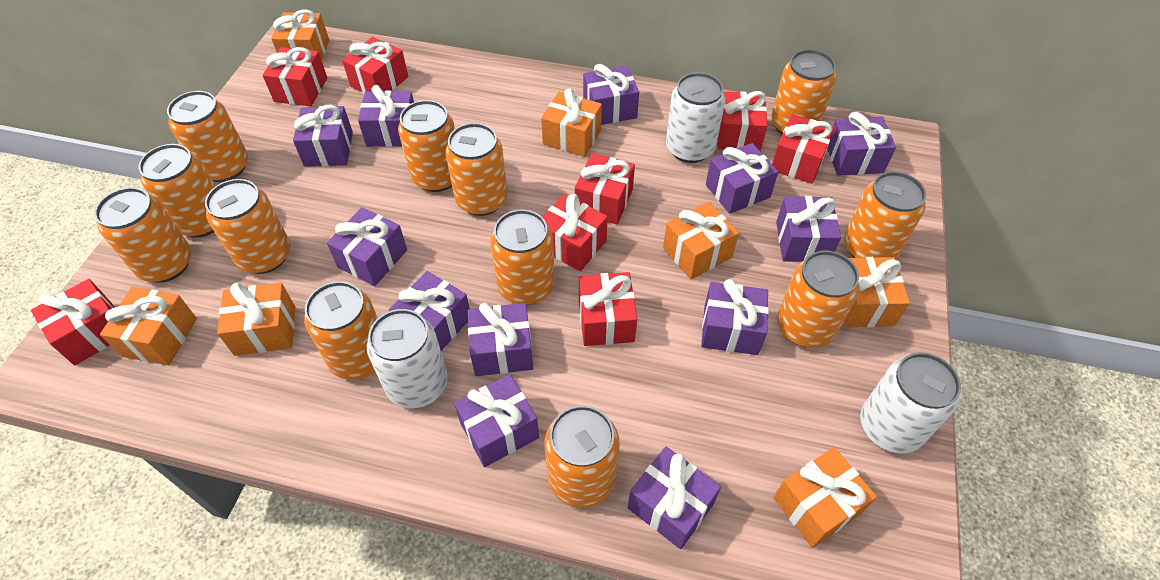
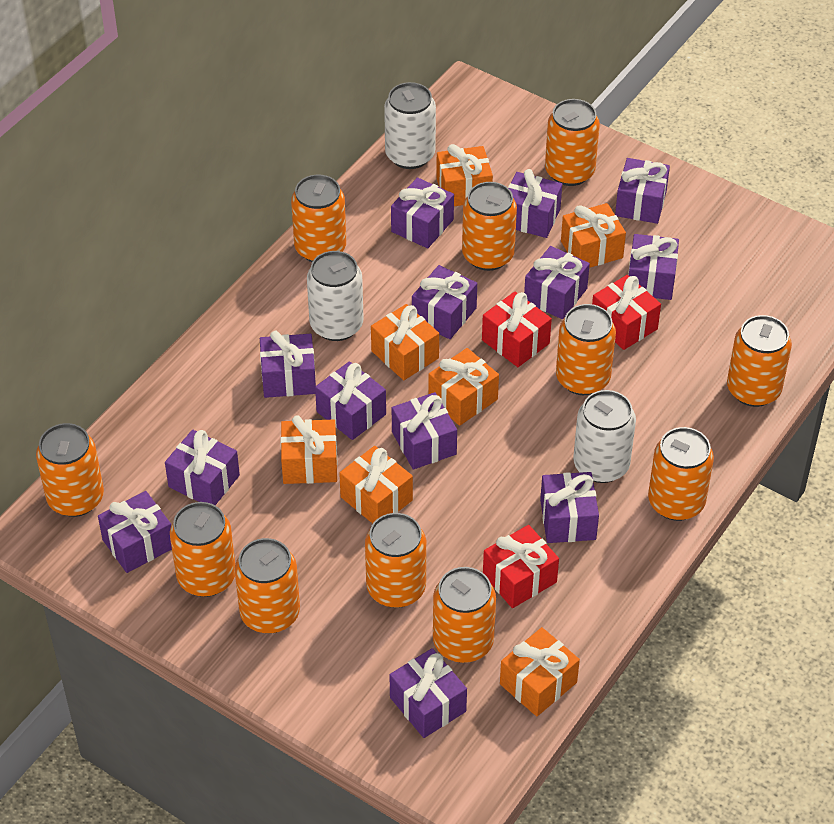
orange can: [94,187,191,283] [139,144,215,238] [167,91,248,182] [205,179,290,274] [304,281,378,380] [398,100,455,192] [445,123,508,216] [490,209,555,305] [545,405,620,508] [771,49,836,134] [777,251,859,348] [844,171,926,260] = 12 -> [36,423,104,517] [170,502,235,597] [235,538,300,634] [291,175,346,262] [365,513,426,608] [433,567,496,663] [462,182,517,271] [545,99,600,186] [556,304,616,395] [648,427,714,521] [727,315,792,407] = 11
purple gift: [293,105,353,167] [327,207,407,286] [358,85,414,147] [389,271,470,351] [454,374,539,467] [468,302,533,376] [583,64,639,125] [628,446,721,549] [701,279,769,355] [706,143,778,214] [776,196,841,262] [827,112,896,176] = 12 -> [98,491,172,573] [165,430,240,505] [260,331,316,398] [315,361,386,440] [389,648,467,738] [391,177,454,248] [392,392,457,470] [412,265,477,339] [508,169,562,238] [524,246,590,319] [540,472,599,543] [615,158,670,224] [628,234,679,300] = 13
red gift: [31,279,115,365] [263,47,327,106] [342,37,408,94] [543,194,608,271] [575,153,635,225] [579,272,637,346] [718,91,768,151] [772,114,835,184] = 8 -> [482,292,552,367] [483,525,559,608] [592,275,661,350] = 3

